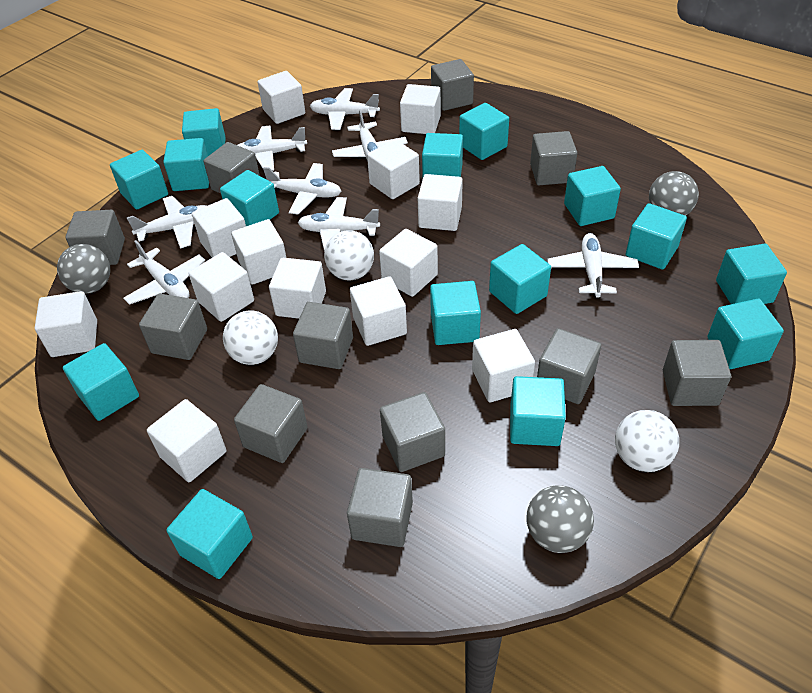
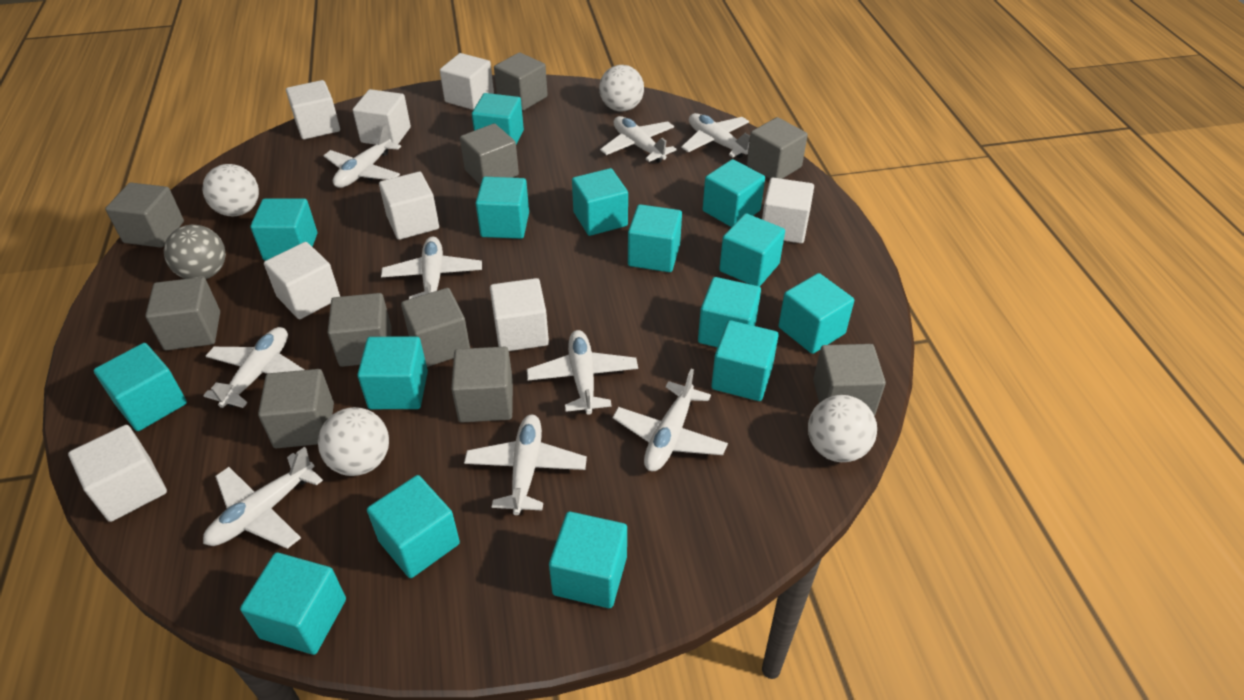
grey ball: [57,244,110,294] [527,485,594,553] [649,171,699,216] = 3 -> [164,225,226,279] = 1
grey cube: [65,210,125,265] [139,294,207,360] [203,142,260,194] [234,384,308,463] [293,302,353,369] [347,468,413,547] [380,392,445,472] [431,59,474,111] [530,131,577,185] [537,328,601,404] [663,340,731,406] = 11 -> [105,182,184,248] [145,277,220,350] [258,369,334,448] [327,293,392,367] [401,288,470,367] [451,347,513,423] [460,123,519,185] [494,52,548,111] [747,117,808,179] [813,344,886,416] = 10
white ball: [223,311,278,365] [324,230,374,281] [615,410,679,472] = 3 -> [202,164,259,216] [318,407,389,476] [599,65,644,112] [808,395,877,462] = 4
white cube: [35,291,97,357] [147,399,226,482] [188,252,254,322] [192,198,246,258] [231,219,286,285] [257,71,305,124] [269,258,326,319] [350,276,407,346] [367,139,420,199] [379,229,438,297] [400,84,441,134] [418,174,463,231] [472,329,535,402] = 13 -> [68,425,167,522] [264,242,340,319] [286,80,340,139] [353,89,411,145] [379,172,439,240] [440,53,494,110] [490,278,549,351] [762,178,814,243] = 8
white plane: [123,240,205,305] [127,196,206,249] [238,126,307,171] [263,163,341,215] [298,197,380,251] [310,88,380,130] [332,109,408,160] [547,233,639,298] = 8 -> [203,327,304,408] [203,447,323,549] [323,124,401,188] [381,237,482,299] [464,415,587,515] [527,330,638,415] [600,116,677,163] [613,369,728,471] [681,113,750,158] = 9

